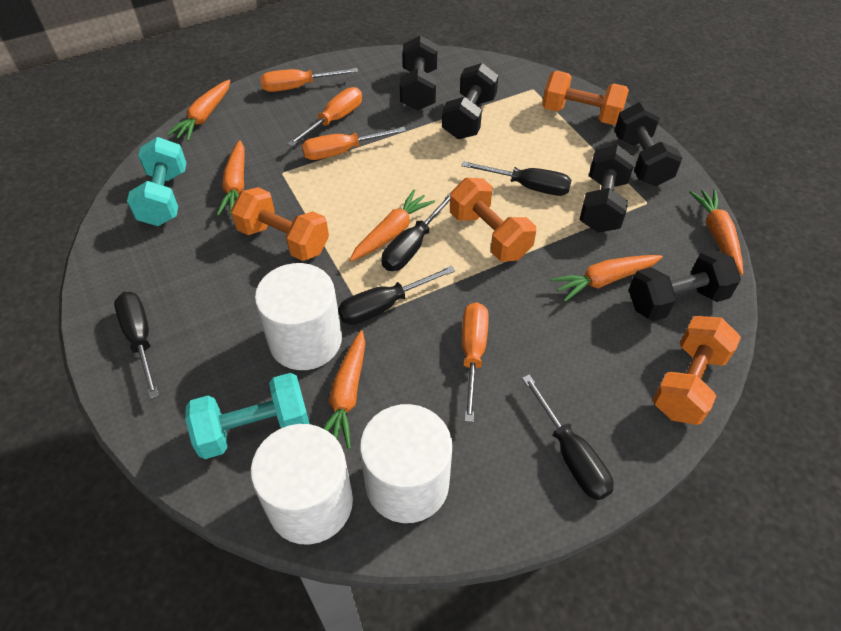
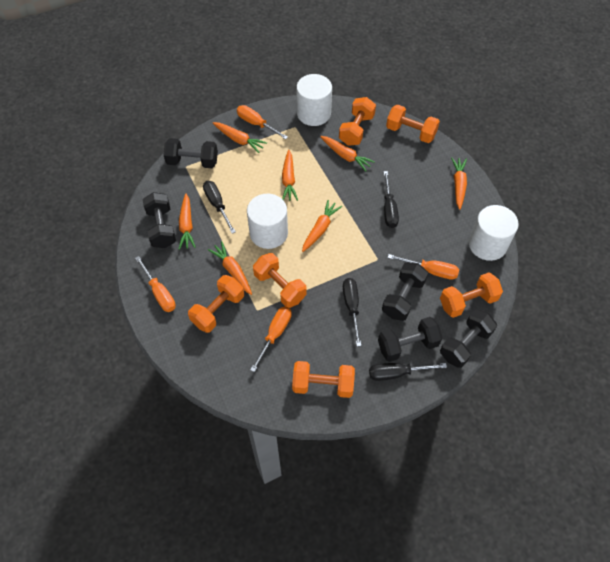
black screwdriver: [114,292,159,399] [338,266,455,325] [382,193,450,271] [461,161,572,196] [522,375,614,501] = 5 -> [203,181,236,234] [343,278,361,346] [369,363,447,381] [384,171,399,228] = 4
orange carrot: [167,80,230,141] [217,140,245,216] [323,330,365,449] [350,190,435,261] [550,255,663,302] [689,189,743,275] = 6 -> [179,194,196,250] [208,241,252,295] [213,122,267,153] [282,150,298,201] [302,200,342,252] [320,136,375,171] [451,157,467,210] = 7
orange dumbbell: [231,187,329,261] [450,178,536,261] [542,71,629,125] [653,316,741,425] = 4 -> [188,275,244,333] [253,253,307,308] [292,361,355,398] [339,97,376,146] [386,105,440,143] [440,272,503,318] = 6
turquoise dumbbell: [127,137,186,226] [185,373,310,459] = 2 -> none = 0

